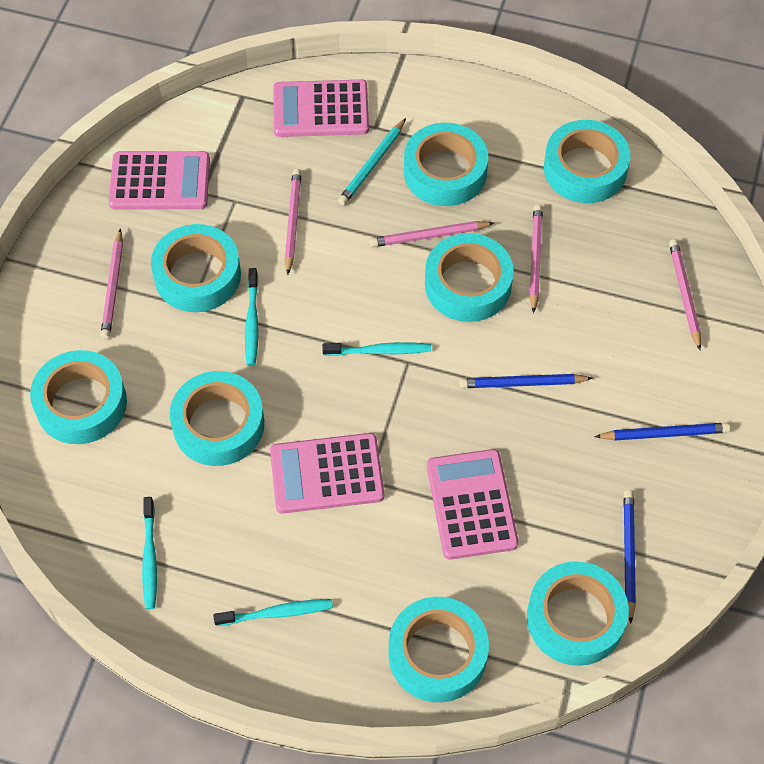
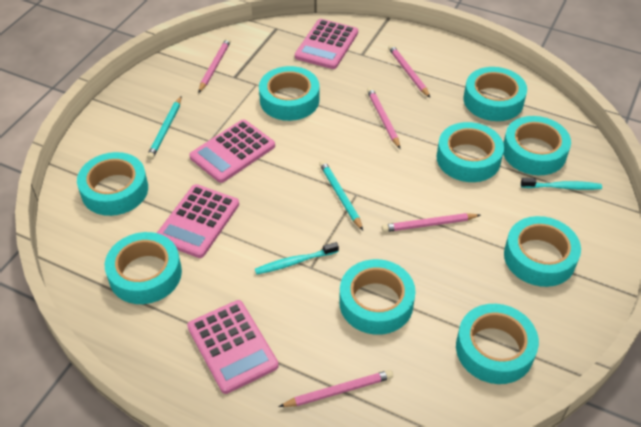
blue pencil: [459,374,593,388] [594,423,730,441] [623,490,636,624] = 3 -> none = 0
turquoise pencil: [338,118,406,205] = 1 -> [147,96,181,160] [319,160,363,230] = 2
turquoise tape: [30,350,127,444] [151,224,241,312] [170,371,264,466] [389,597,489,702] [404,123,488,206] [425,233,514,322] [527,561,629,666] [544,120,631,203] = 8 -> [77,152,148,216] [105,232,182,304] [259,66,320,121] [339,259,416,335] [437,122,504,182] [456,304,539,384] [464,67,527,121] [503,116,571,175] [504,216,581,287] = 9
turquoise toothbrush: [142,497,157,610] [213,599,333,626] [245,268,259,366] [322,342,431,356] = 4 -> [255,242,339,275] [521,178,602,190] = 2

